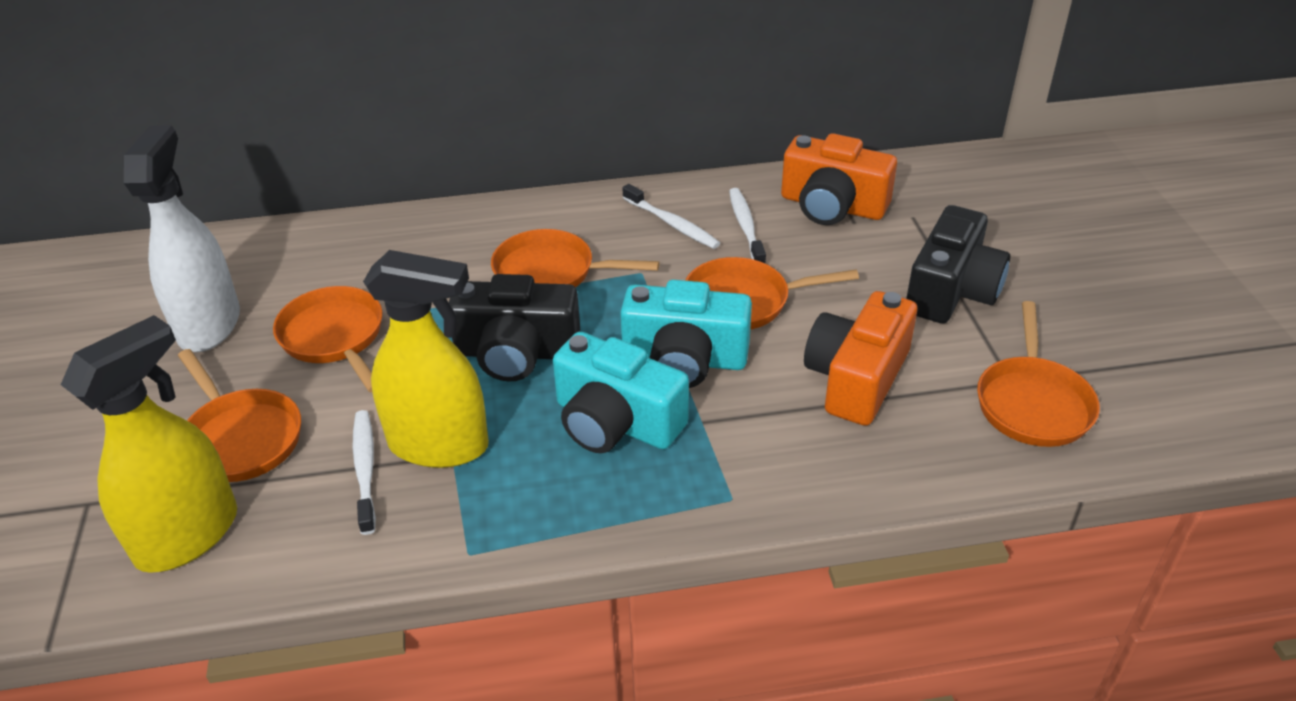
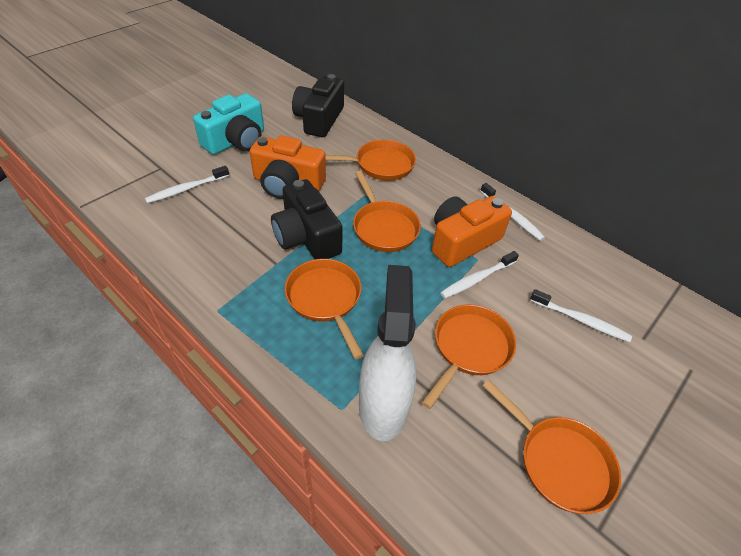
turquoise camera: [553,332,689,453] [620,280,752,388] = 2 -> [193,93,264,155] = 1
white toothbrush: [353,410,376,535] [623,184,720,249] [729,188,766,264] = 3 -> [145,166,229,204] [440,251,519,299] [480,183,545,241] [530,289,632,342] = 4
yellow spray bottle: [61,315,237,573] [363,250,489,468] = 2 -> none = 0

